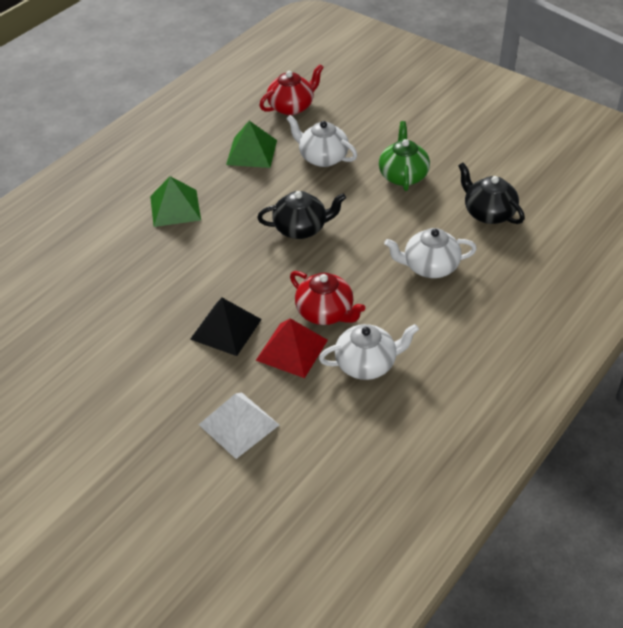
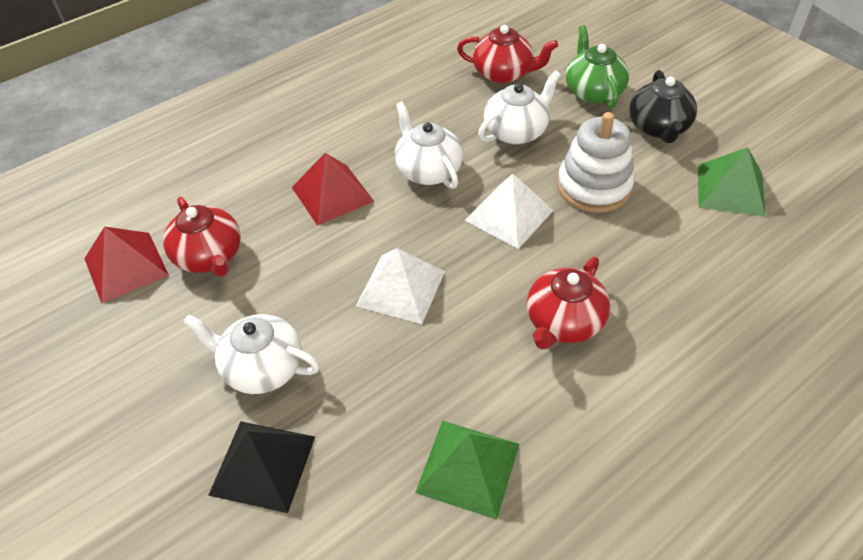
black teapot: [257,191,346,239] [458,163,525,224] = 2 -> [629,70,697,143] = 1
red pyramid: [256,318,328,378] = 1 -> [84,227,169,304] [292,153,375,226] = 2
red teapot: [259,64,324,115] [290,271,365,325] = 2 -> [163,197,241,277] [457,25,558,84] [527,257,610,350] = 3
white pyramid: [199,392,279,459] = 1 -> [356,248,445,324] [465,174,554,249] = 2
white stacking toy: none = 0 -> [557,112,634,213] = 1

